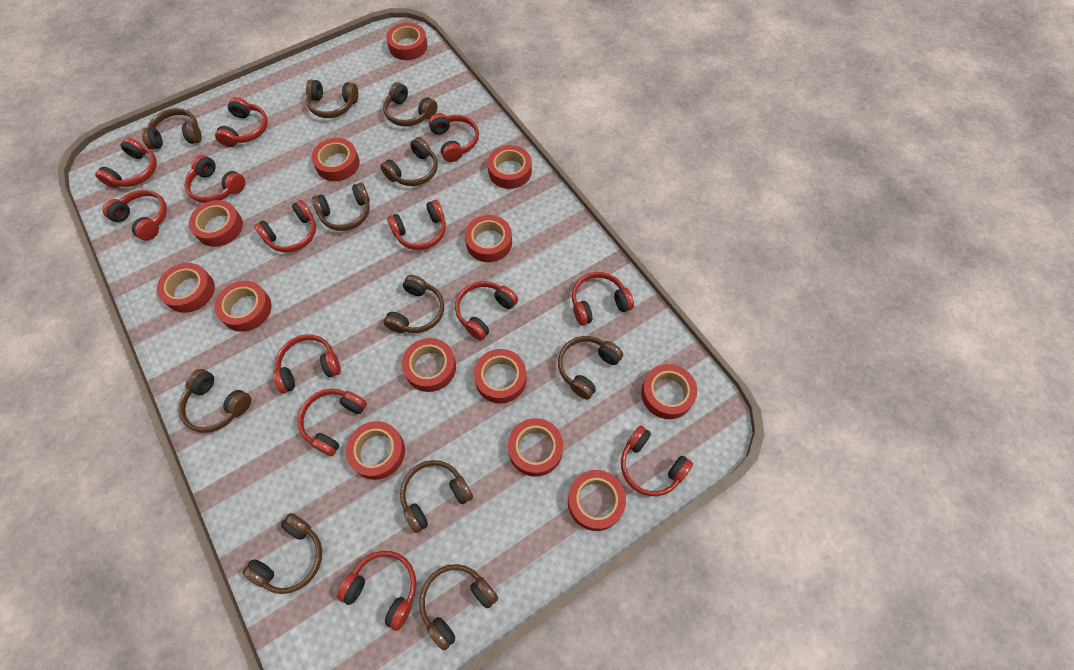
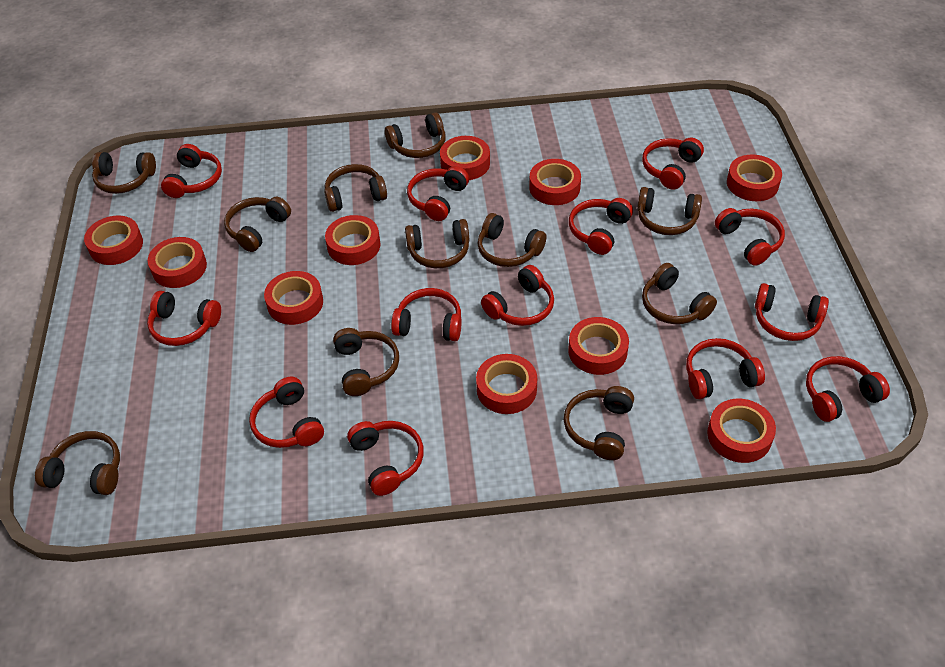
red tape: [157,263,215,313] [189,200,243,247] [214,281,272,332] [312,138,360,181] [346,421,405,480] [386,23,428,60] [402,338,456,392] [465,215,512,262] [474,349,527,403] [487,145,532,189] [508,418,563,477] [568,470,626,531] [641,364,697,419] = 13 -> [84,215,143,265] [148,237,207,288] [264,271,323,325] [325,215,381,265] [440,136,490,180] [476,354,537,414] [529,159,581,205] [568,317,629,375] [707,399,776,463] [727,155,782,201] = 10

